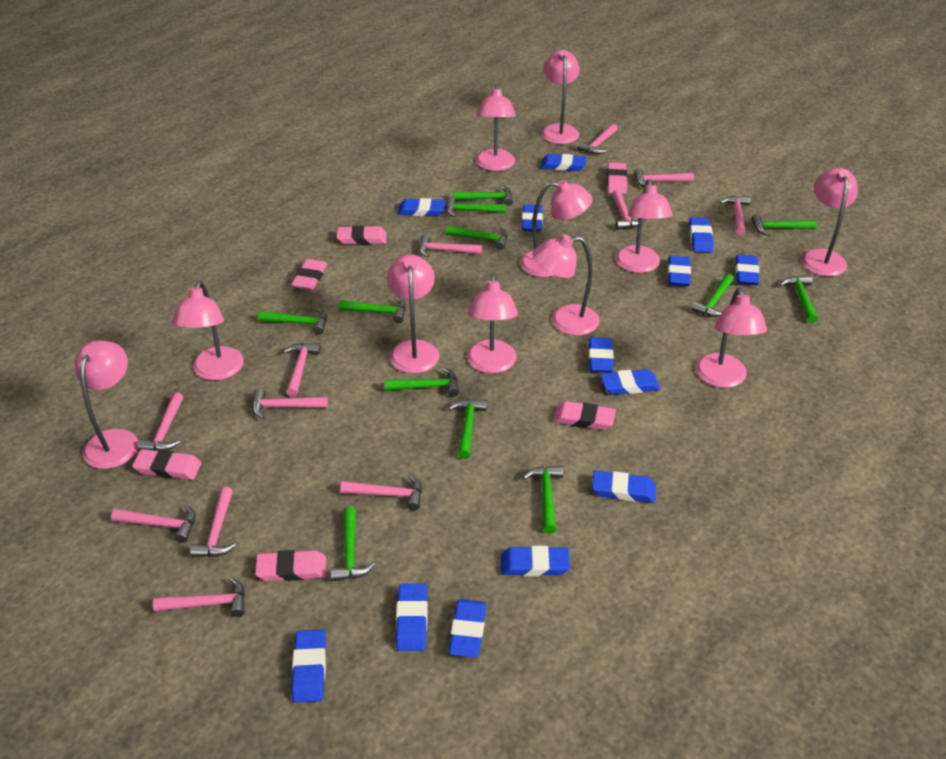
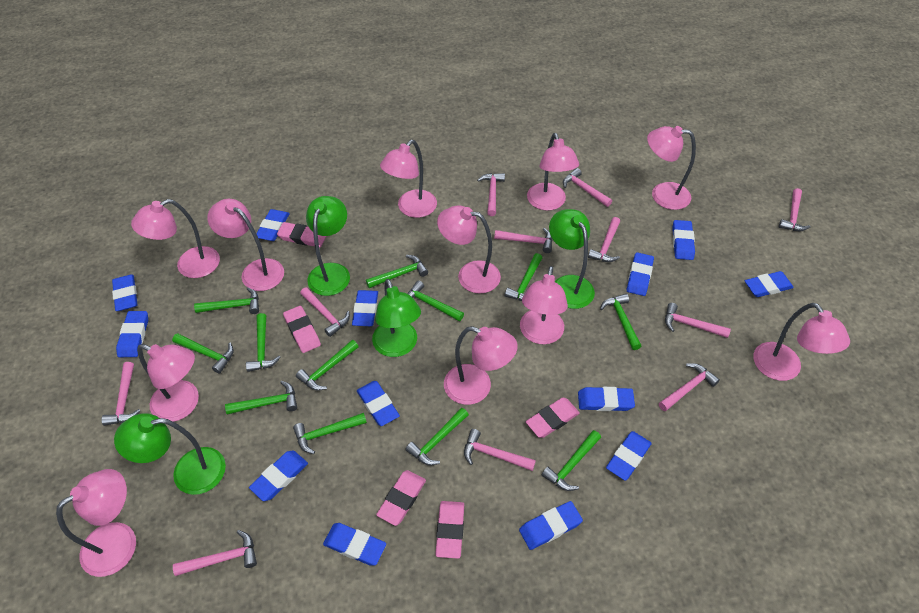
green lamp: none = 0 -> [114,413,226,495] [306,196,350,296] [372,279,421,357] [549,209,595,309] = 4
pink eraser: [132,449,201,480] [255,550,326,581] [291,259,328,290] [336,226,387,245] [553,401,616,430] [607,162,627,194] = 6 -> [277,222,326,247] [283,306,321,353] [376,470,426,526] [435,501,464,559] [526,398,580,438] = 5
pink hammer: [111,505,196,542] [137,392,183,451] [153,576,245,617] [190,487,236,557] [252,389,328,419] [283,343,321,397] [340,474,422,510] [419,234,482,258] [577,124,618,154] [612,190,645,230] [634,168,694,187] [720,196,751,235] = 12 -> [101,362,140,426] [173,530,257,576] [300,287,350,337] [464,429,536,471] [477,173,505,216] [494,228,553,253] [563,168,612,207] [588,217,620,262] [659,363,720,411] [665,303,731,338] [779,188,810,231] = 11

